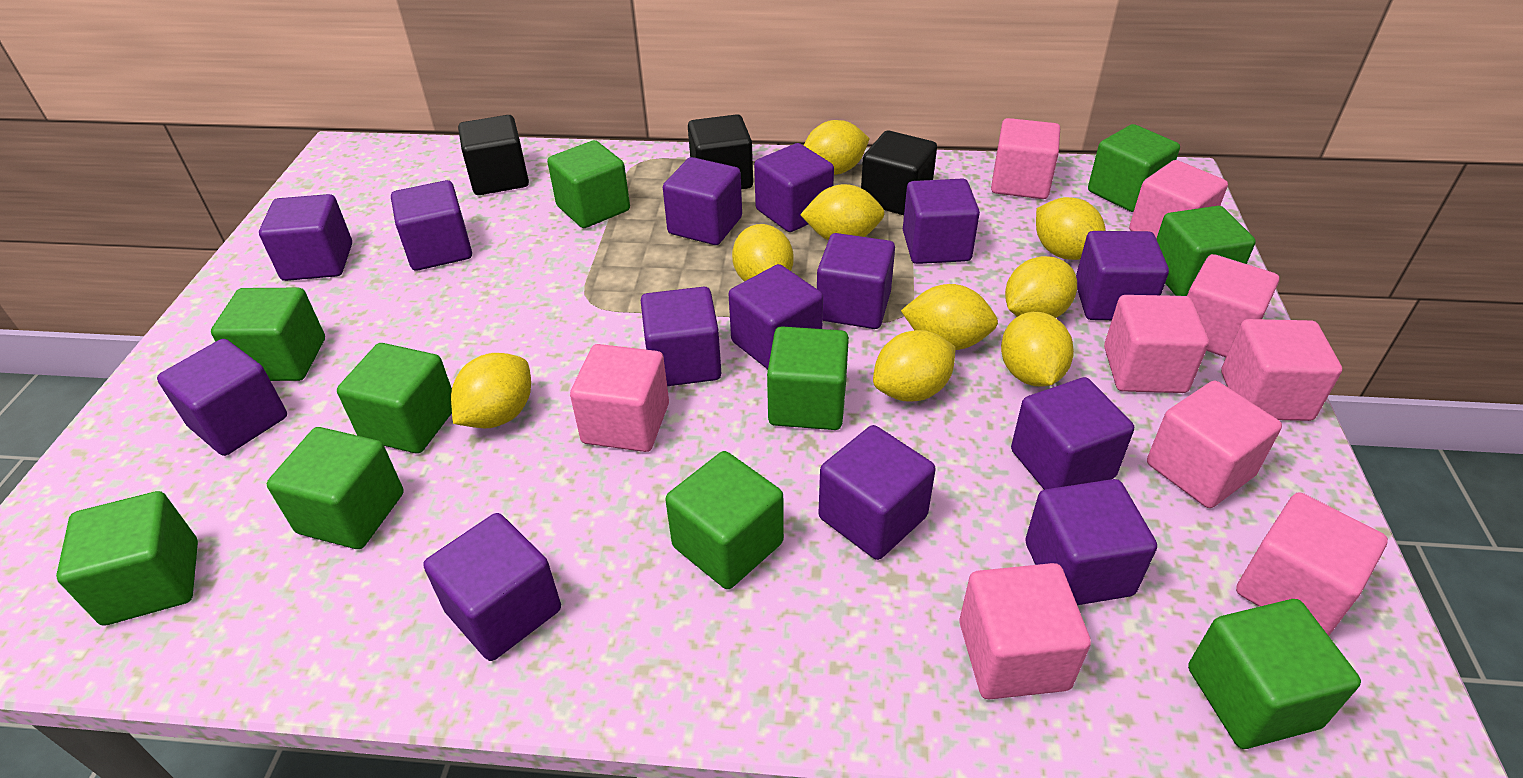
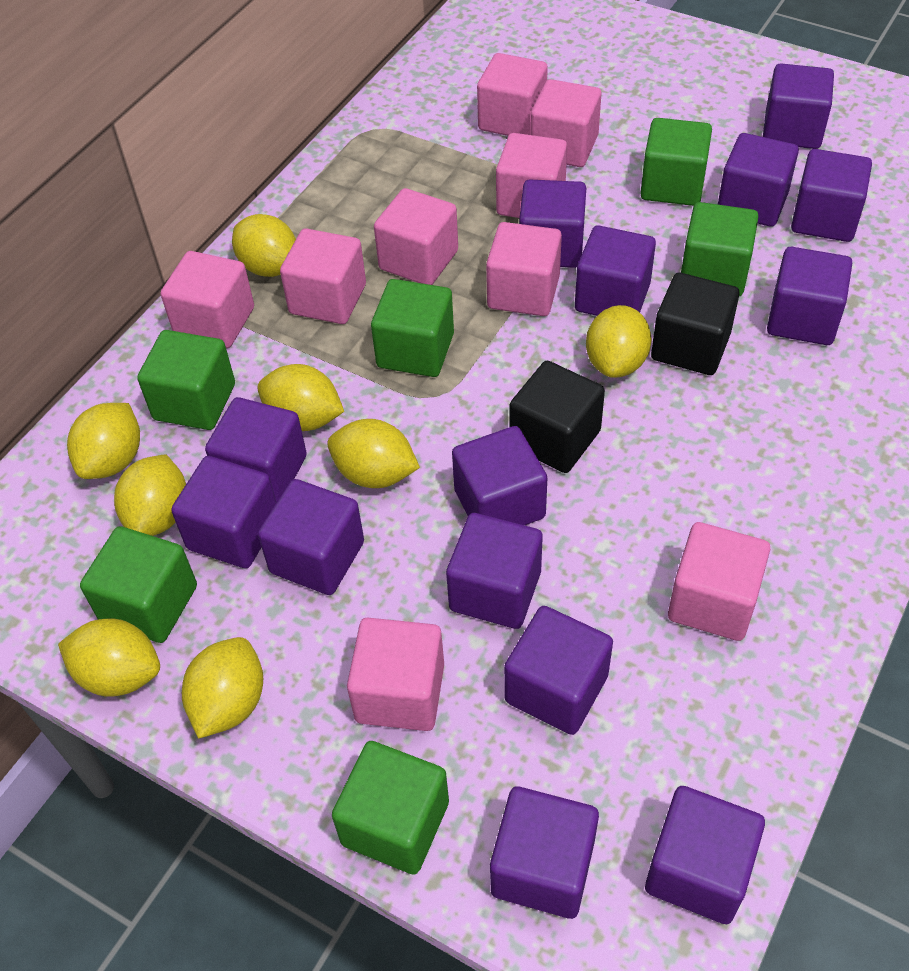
black cube: [458,115,529,195] [688,114,753,189] [861,130,937,215] = 3 -> [509,361,605,473] [651,273,739,375] = 2
green cube: [56,491,198,626] [211,288,325,381] [267,427,404,549] [337,343,452,454] [547,140,630,228] [665,451,784,589] [767,326,849,430] [1088,124,1180,212] [1156,206,1256,296] [1188,599,1361,749] = 10 -> [80,526,197,643] [137,330,235,430] [332,741,449,875] [371,279,454,377] [640,118,712,206] [681,202,759,296] = 6
yellow lemon: [451,353,531,428] [732,224,794,282] [800,184,885,240] [803,120,870,175] [873,330,955,401] [901,284,998,350] [1001,312,1074,387] [1005,256,1077,318] [1036,197,1106,260] = 9 -> [58,619,160,697] [67,403,140,479] [114,454,186,536] [182,637,263,739] [232,214,296,277] [257,364,344,431] [327,419,420,488] [586,305,652,378] = 8

